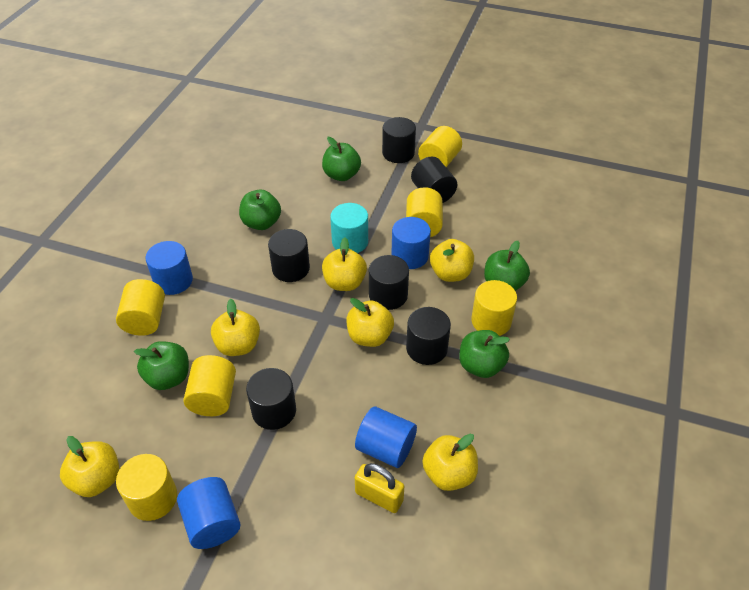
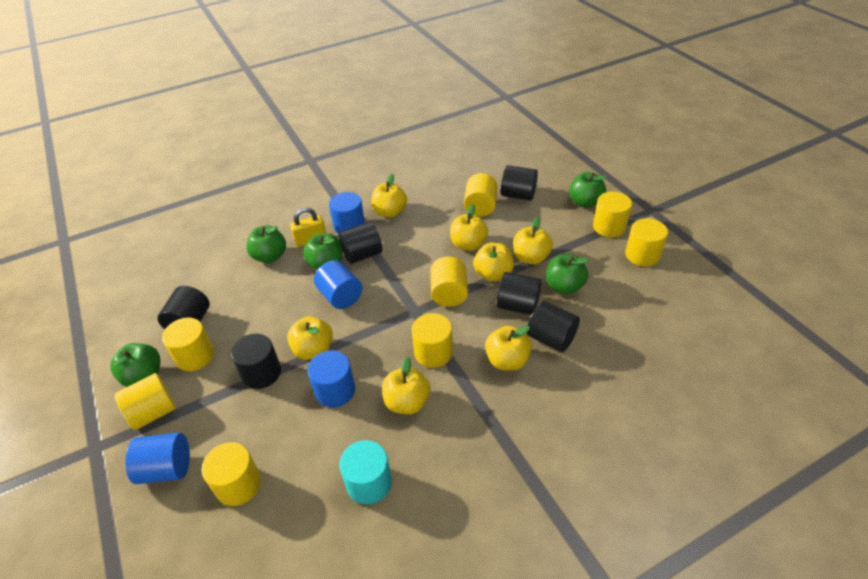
yellow apple: [60,436,119,497] [211,299,260,356] [322,238,367,291] [346,298,394,347] [422,434,478,491] [430,239,474,282] = 6 -> [287,316,333,360] [371,174,407,218] [382,356,430,414] [450,204,488,251] [473,243,514,282] [485,326,532,371] [513,217,553,265] = 7
yellow cylinder: [116,279,165,336] [116,454,177,521] [183,355,236,416] [406,187,443,237] [418,126,462,167] [471,280,517,336] = 6 -> [114,373,176,430] [162,318,214,371] [201,442,261,506] [412,313,453,368] [431,256,468,307] [464,173,497,217] [593,192,632,237] [625,218,668,267] = 8

